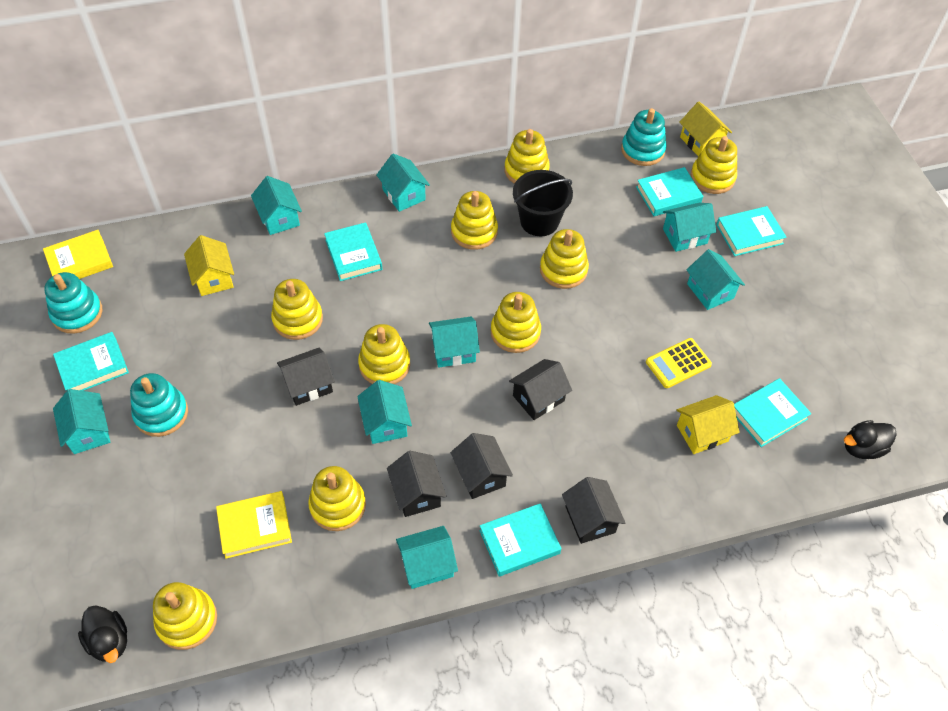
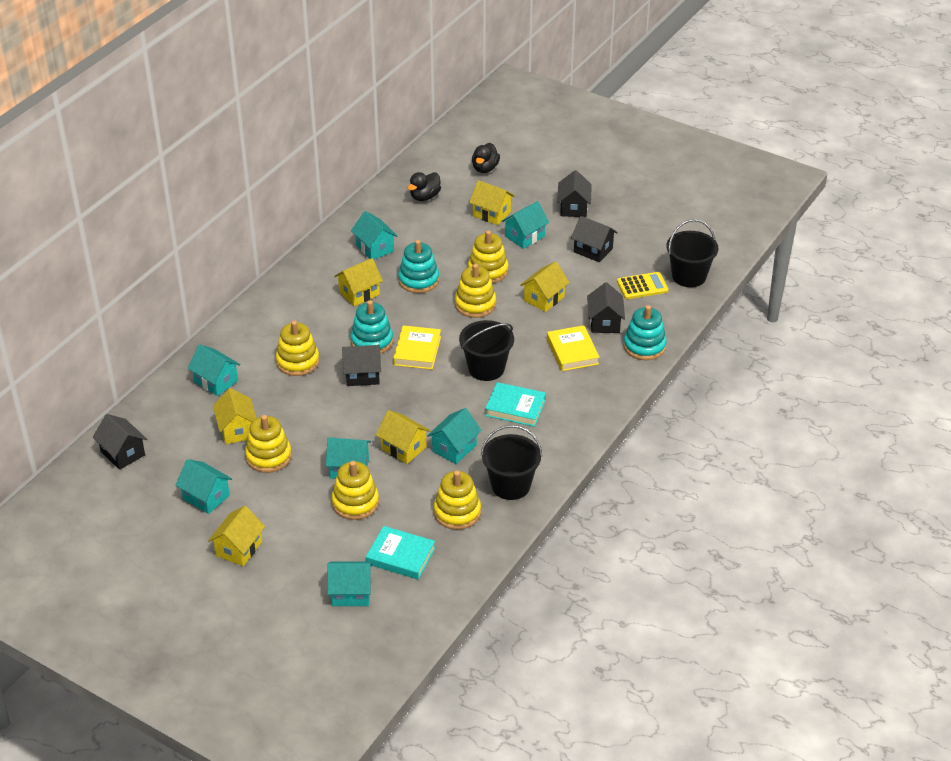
black bucket: [513,170,573,236] = 1 -> [459,320,514,381] [481,425,542,500] [666,219,718,287] = 3
turquoise book: [53,332,129,391] [324,222,383,281] [479,503,561,577] [636,167,703,216] [716,206,787,256] [734,378,812,447] = 6 -> [366,526,435,580] [485,382,546,427] = 2
turquoise house: [53,389,110,454] [251,176,302,235] [357,380,412,444] [377,154,430,212] [396,526,458,589] [429,317,480,367] [663,203,716,252] [687,249,745,310] = 8 -> [175,459,232,514] [187,345,241,396] [326,437,371,479] [327,562,372,606] [351,211,398,260] [427,408,482,464] [502,201,549,249] = 7
yellow house: [184,235,234,296] [677,395,740,454] [679,102,732,156] = 3 -> [208,506,265,566] [213,388,256,444] [334,258,383,306] [376,410,431,464] [469,180,515,225] [520,261,570,312] = 6
yellow stacking toy: [153,582,217,650] [271,279,323,340] [308,466,366,531] [358,324,410,384] [451,191,498,250] [491,292,541,353] [504,129,550,184] [540,229,589,289] [691,136,737,194] = 9 -> [245,415,292,473] [276,321,319,376] [331,461,379,520] [434,470,481,530] [455,264,496,318] [468,230,509,283] = 6

